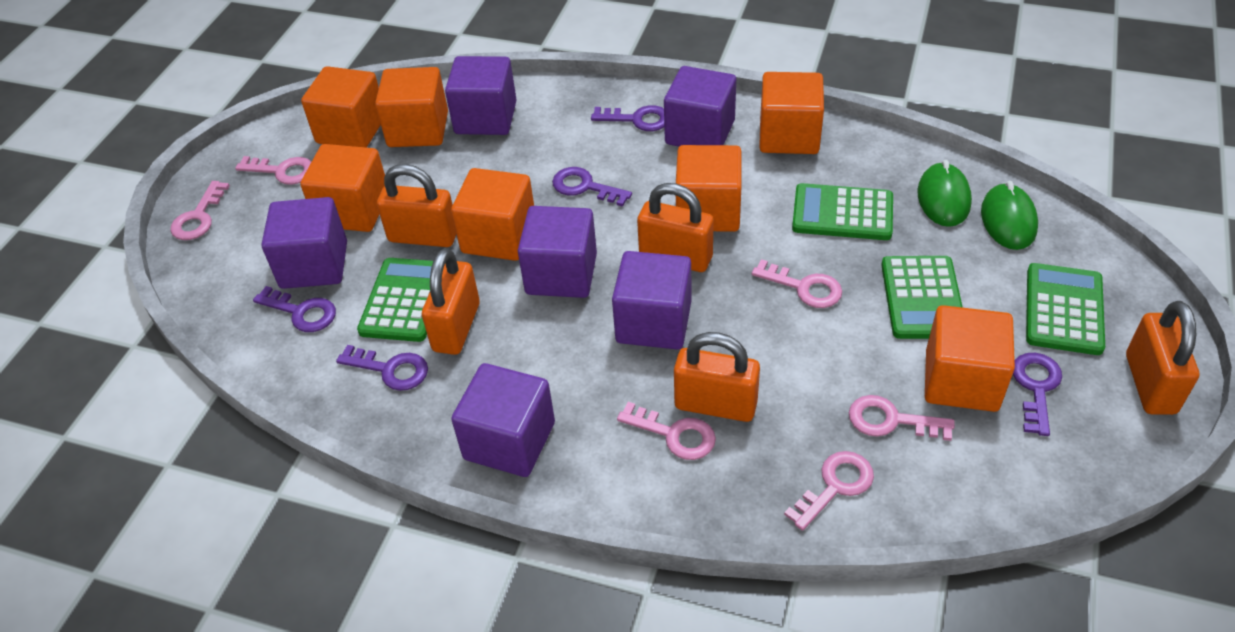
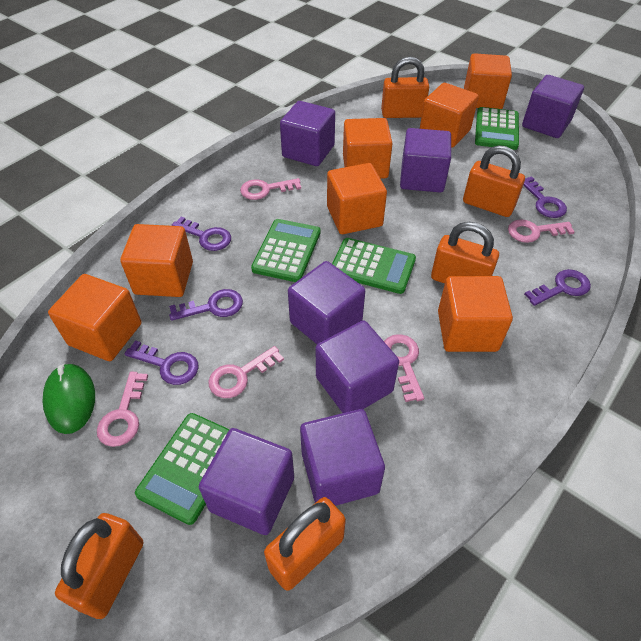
green mouse: [918,160,972,227] [981,181,1038,250] = 2 -> [42,363,95,434] = 1
pink key: [170,181,230,240] [235,156,311,185] [617,402,716,460] [752,259,842,308] [784,451,874,531] [849,395,955,441] = 6 -> [97,372,148,447] [208,346,284,398] [240,178,301,200] [384,334,424,402] [508,220,574,243] = 5
purple cube: [262,197,347,289] [445,56,517,135] [451,363,555,477] [518,206,597,298] [612,251,691,349] [664,66,736,146] = 6 -> [199,428,294,535] [280,101,335,166] [288,261,365,344] [300,409,385,506] [316,321,399,413] [400,128,451,193] [522,75,584,138] = 7

